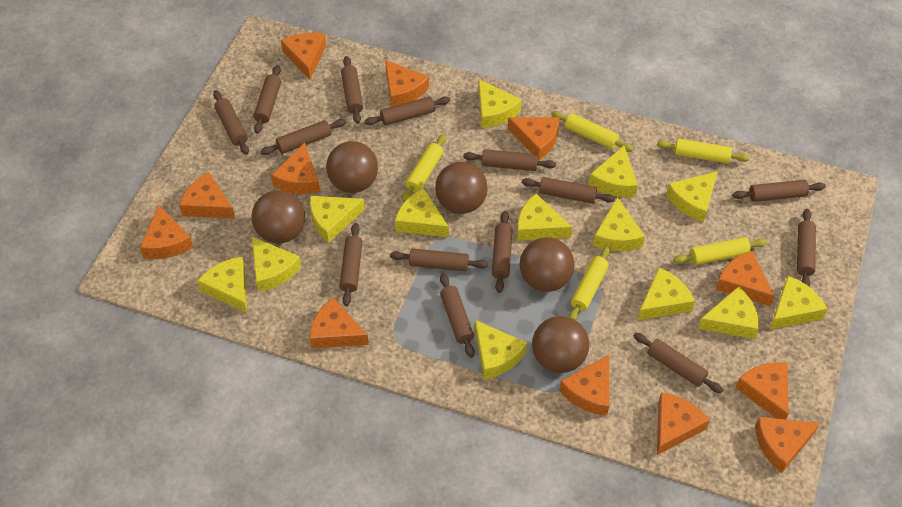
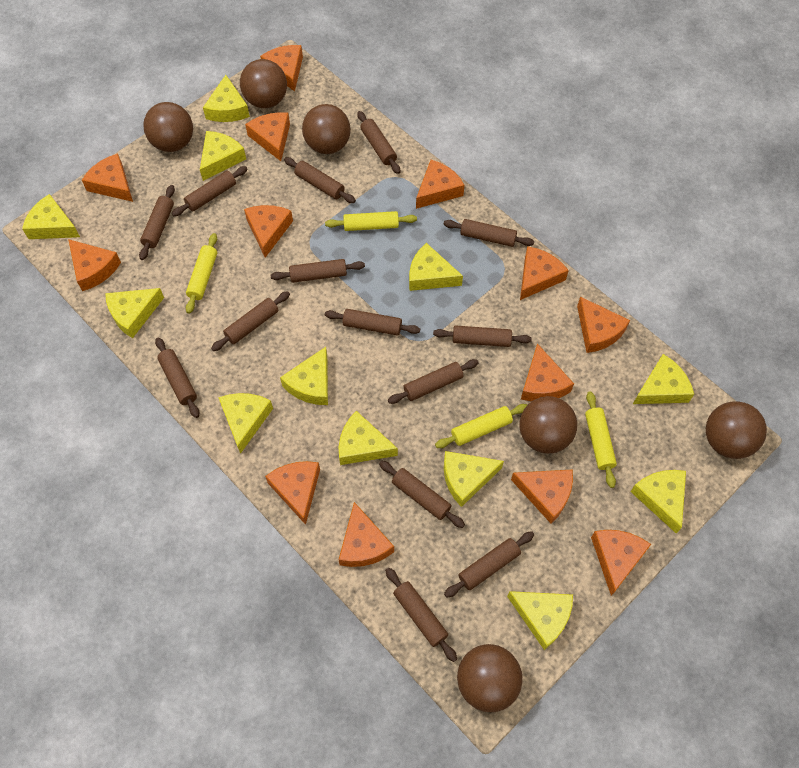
brown ball: [252,190,305,244] [326,141,378,193] [435,162,488,214] [520,237,574,292] [532,316,589,373] = 5 -> [143,102,193,152] [240,59,287,108] [302,104,351,154] [457,644,523,712] [519,396,577,454] [706,401,767,459] = 6
orange cheese: [140,205,193,259] [179,172,235,219] [271,142,320,194] [281,33,326,79] [310,298,369,348] [385,60,429,107] [508,117,559,160] [559,355,609,416] [657,392,710,455] [716,251,774,306] [736,362,788,419] [755,417,820,473] = 12 -> [68,239,121,291] [82,153,133,202] [244,205,293,258] [245,112,290,161] [260,45,303,91] [265,461,320,525] [339,502,394,567] [416,160,464,209] [511,469,573,523] [520,246,569,300] [521,343,574,401] [577,297,630,353] [591,530,651,596] = 13
yellow cheese: [197,257,247,313] [252,237,301,292] [310,196,365,243] [395,189,449,237] [475,320,527,379] [478,79,522,128] [517,194,572,241] [589,146,638,197] [593,197,645,251] [638,267,695,320] [666,171,718,222] [698,286,759,339] [770,276,827,330] = 13 -> [22,194,80,239] [105,288,164,338] [200,131,246,181] [203,75,250,122] [218,393,273,454] [280,347,328,405] [339,411,398,465] [409,243,463,291] [444,451,504,507] [507,591,573,650] [630,470,686,533] [633,354,694,404] = 12
yellow rolling pin: [402,134,446,202] [551,111,633,152] [569,246,611,320] [657,139,750,164] [673,237,767,265] = 5 -> [186,233,217,314] [325,211,417,231] [435,404,527,448] [585,391,617,488] = 4

